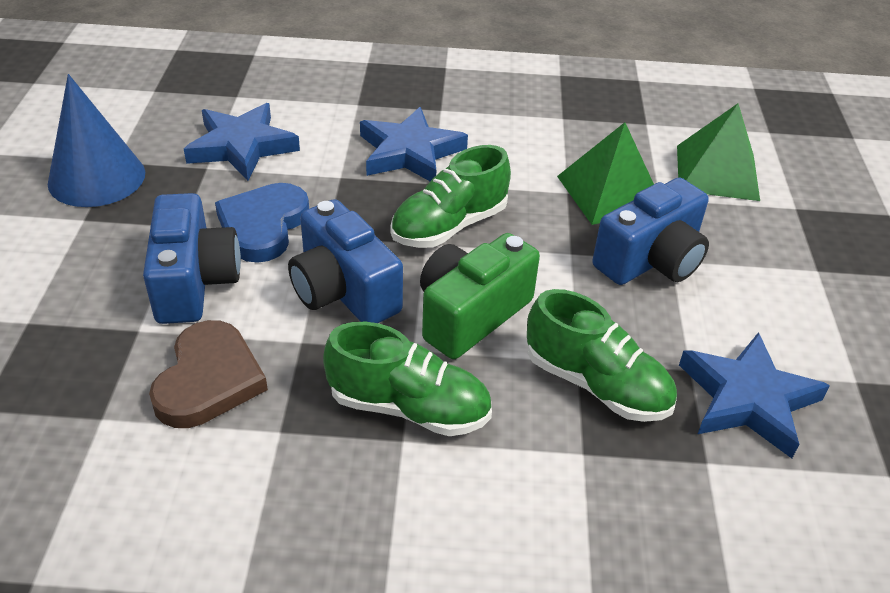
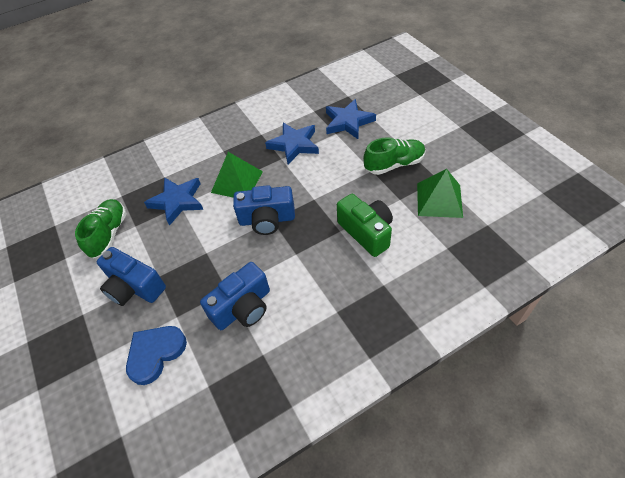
blue cone: [48,74,145,207] = 1 -> none = 0
brown heart: [149,320,268,428] = 1 -> none = 0
green shoe: [323,322,492,436] [390,145,511,248] [527,289,677,422] = 3 -> [75,199,127,259] [363,137,426,175] = 2

